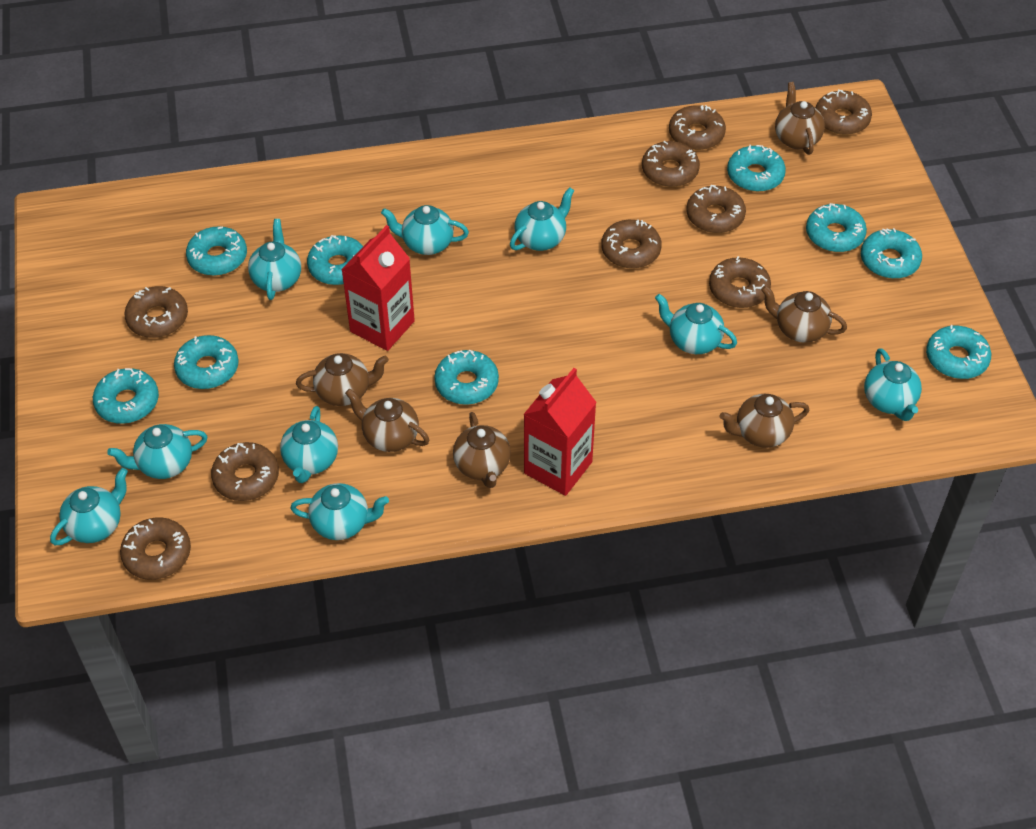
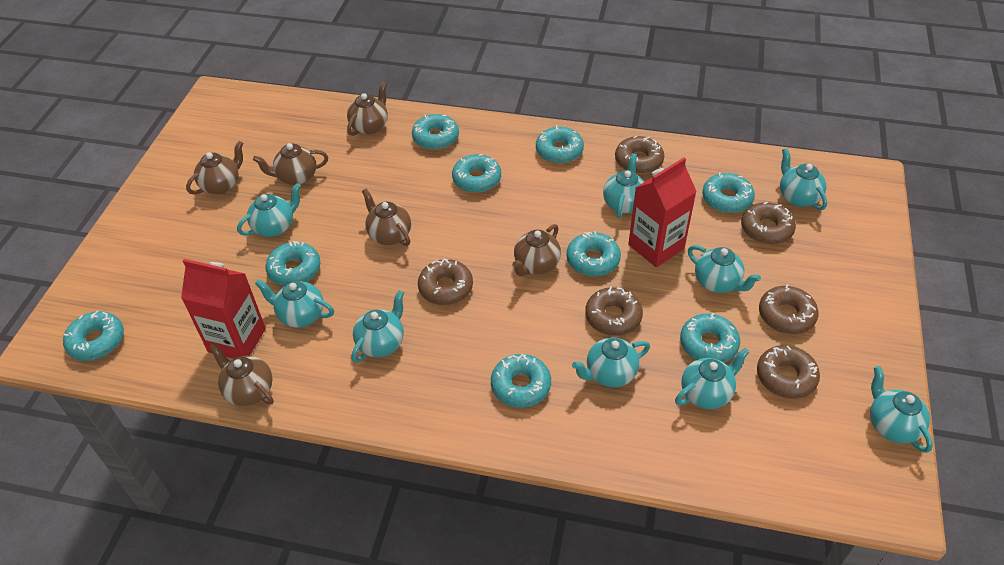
brown donut: [120,517,191,580] [124,286,188,338] [211,442,279,501] [601,220,662,268] [642,141,700,187] [669,105,726,150] [686,185,746,233] [709,256,771,308] [816,90,872,135] = 9 -> [418,259,473,305] [585,286,643,336] [615,136,664,174] [741,202,796,245] [757,345,820,399] [759,285,818,334] = 6

